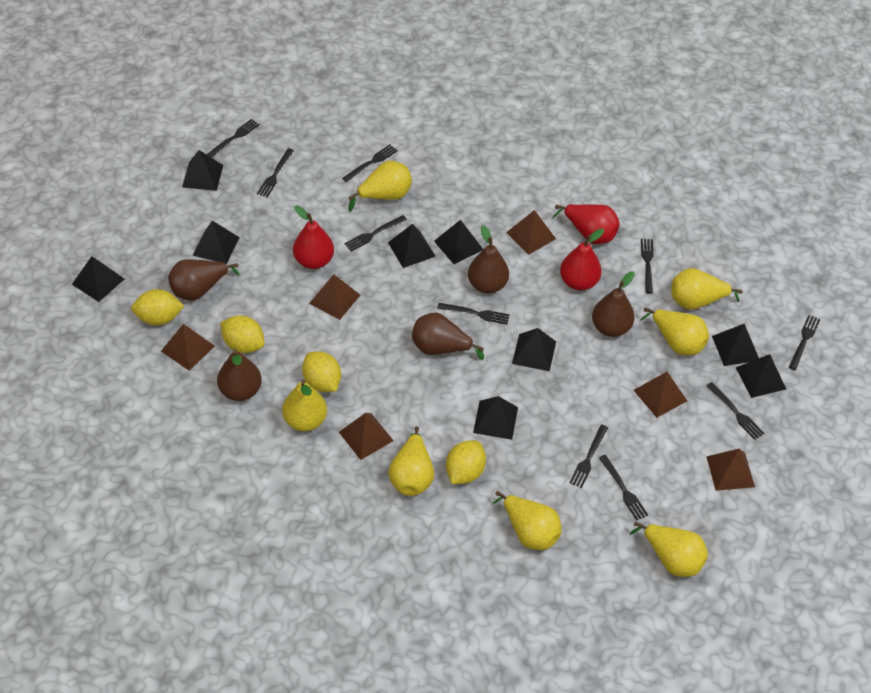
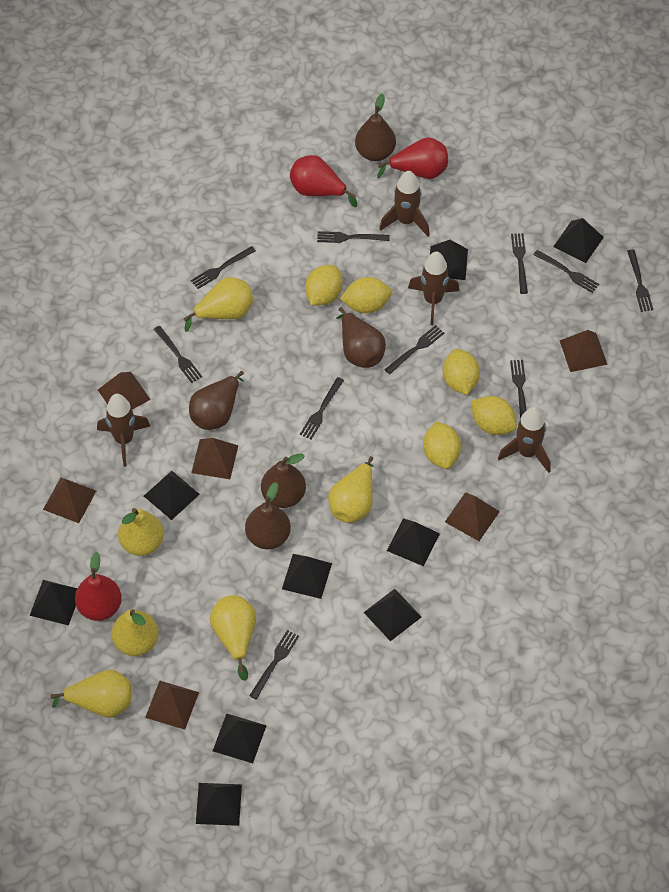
brown rocket: none = 0 -> [97,394,150,467] [379,171,430,237] [408,252,459,325] [498,407,551,473] = 4
yellow lemon: [131,289,184,325] [220,315,265,353] [302,352,341,392] [446,441,486,484] = 4 -> [305,265,343,305] [340,277,392,313] [423,421,461,469] [443,349,480,395] [471,396,517,435] = 5
yellow pear: [282,380,327,431] [348,161,412,212] [388,426,434,496] [492,491,562,550] [630,521,708,577] [640,307,709,355] [671,268,742,310] = 7 -> [50,670,132,718] [112,609,159,656] [118,508,164,556] [183,277,253,332] [210,595,256,681] [328,456,374,523] = 6

